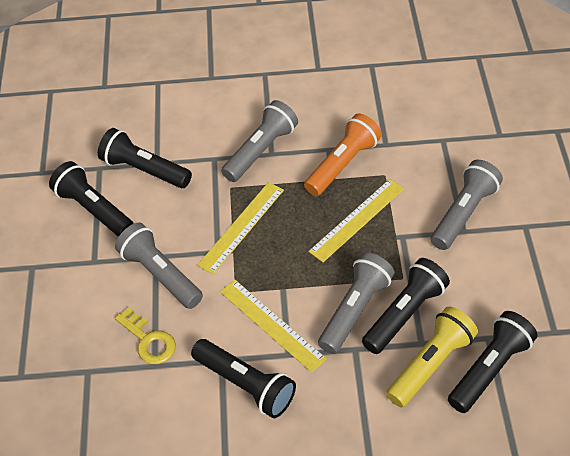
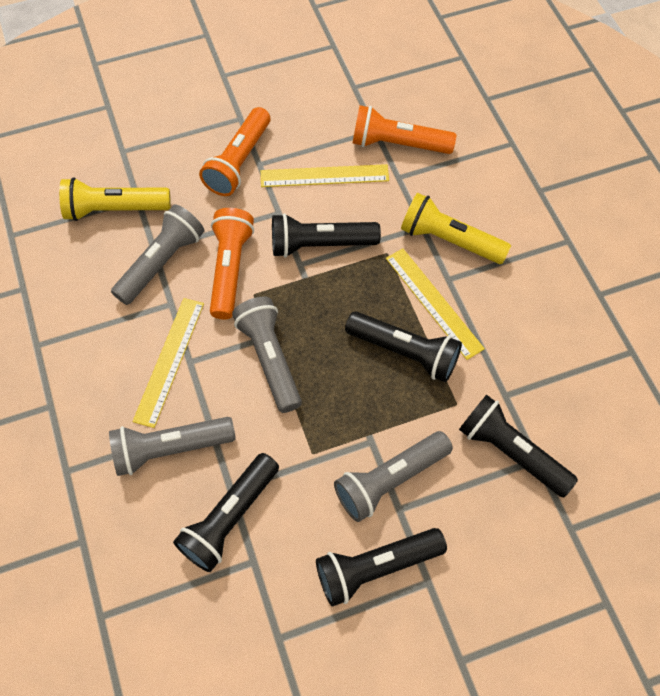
orange flashlight: [304,114,382,196] = 1 -> [199,107,270,196] [210,208,254,319] [352,105,456,154] = 3
yellow flashlight: [386,307,478,407] = 1 -> [59,177,170,221] [401,193,511,264] = 2
yellow key: [115,306,176,364] = 1 -> none = 0

